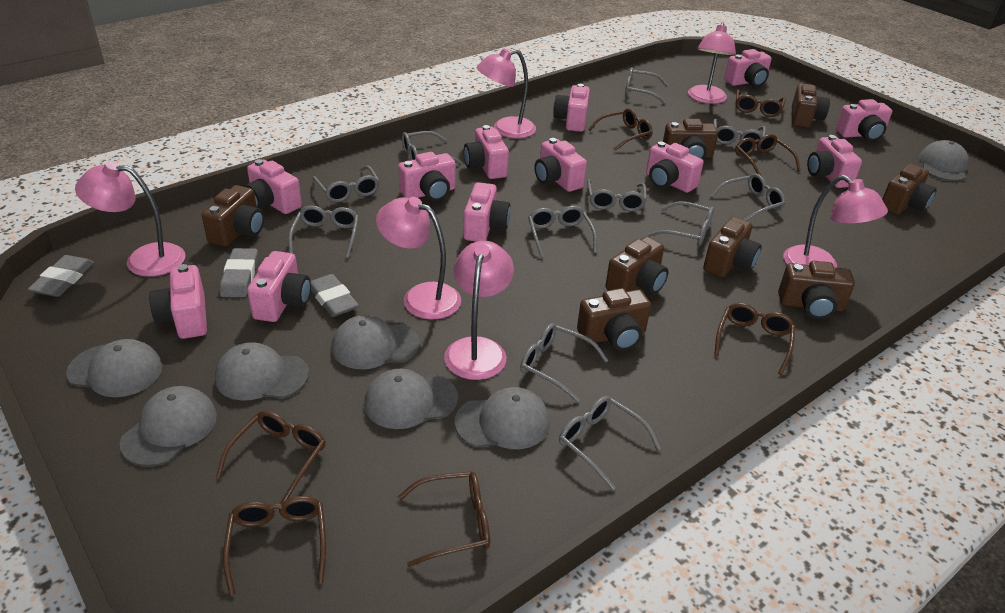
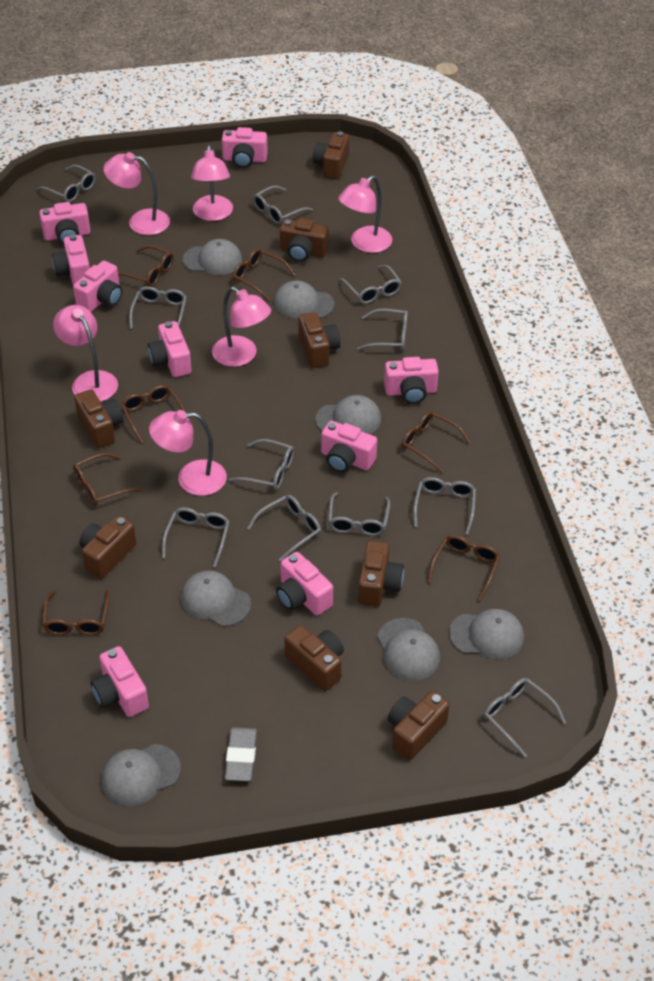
grey eraser: [28,255,94,297] [220,248,258,297] [311,274,359,317] = 3 -> [225,727,257,781] = 1
pink camera: [149,264,207,339] [244,159,302,214] [247,251,311,322] [398,152,456,201] [463,182,511,242] [464,125,509,179] [534,138,587,192] [553,84,590,132] [646,141,703,193] [724,49,772,87] [807,135,862,188] [836,99,892,141] = 12 -> [39,202,90,244] [52,234,90,285] [73,261,122,312] [90,646,149,717] [148,321,191,377] [222,127,268,168] [276,552,333,616] [321,421,377,473] [384,357,439,404] = 9

